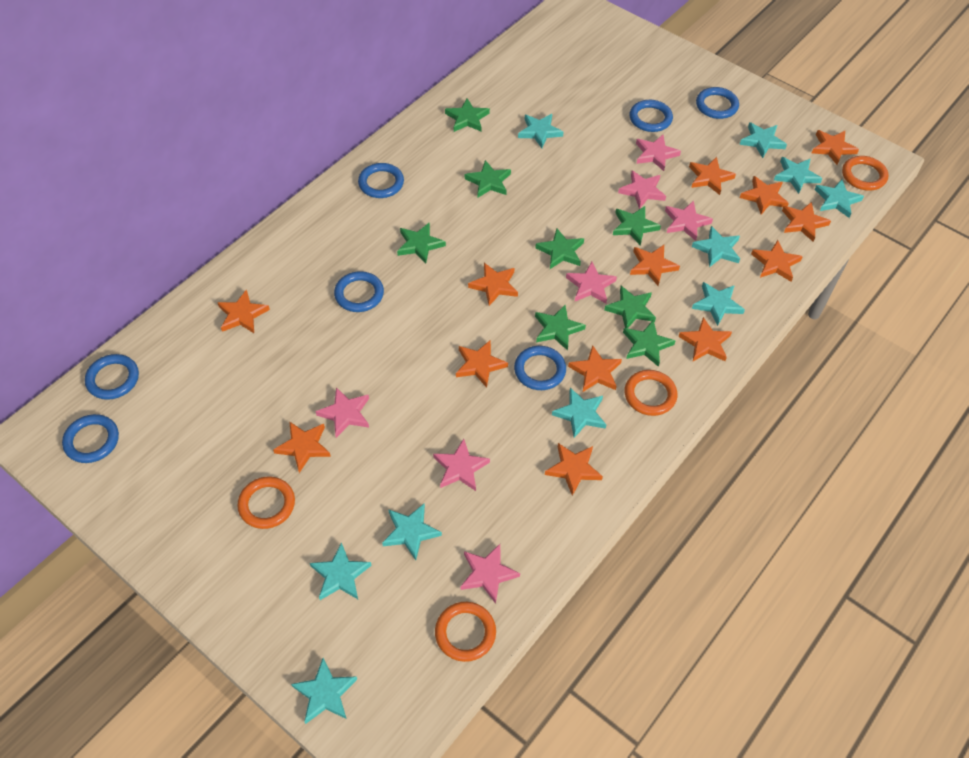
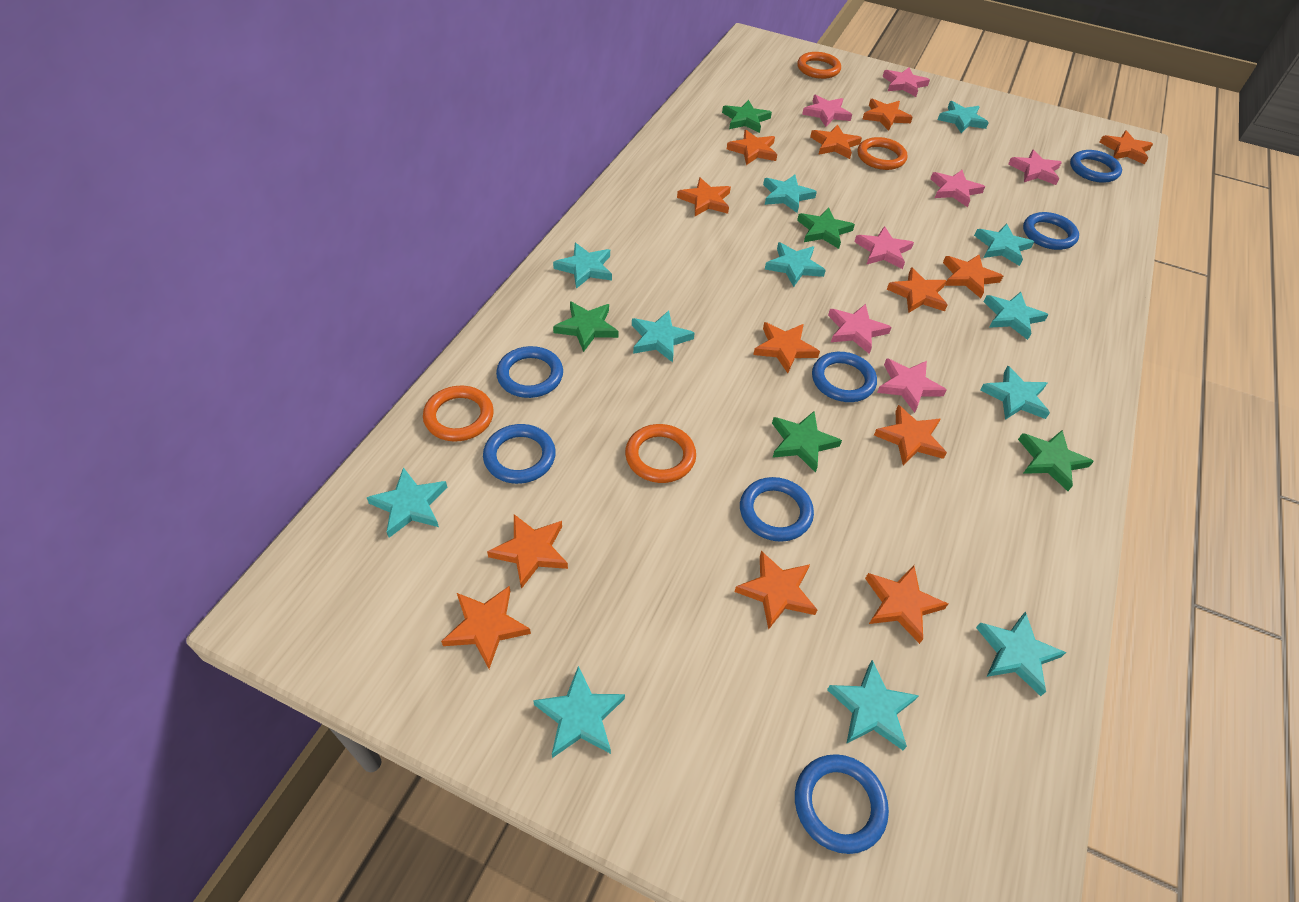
green star: [397,222,446,264] [445,98,490,132] [465,160,511,198] [535,229,584,269] [535,305,586,351] [604,286,656,328] [613,206,661,246] [623,320,676,367] = 8 -> [553,301,619,352] [722,100,772,133] [772,411,842,473] [797,207,855,249] [1018,430,1094,491] = 5
turquoise star: [291,658,357,724] [310,542,372,600] [382,504,442,560] [518,114,563,148] [552,388,606,438] [692,226,740,267] [692,282,745,326] [739,122,787,158] [774,157,822,194] [814,179,864,218] = 10 -> [367,467,447,538] [533,666,625,758] [553,243,612,289] [632,311,695,363] [763,175,817,213] [765,242,826,287] [827,660,919,750] [938,101,989,133] [974,223,1034,266] [976,612,1066,696] [980,366,1050,420] [984,292,1048,340] = 12

